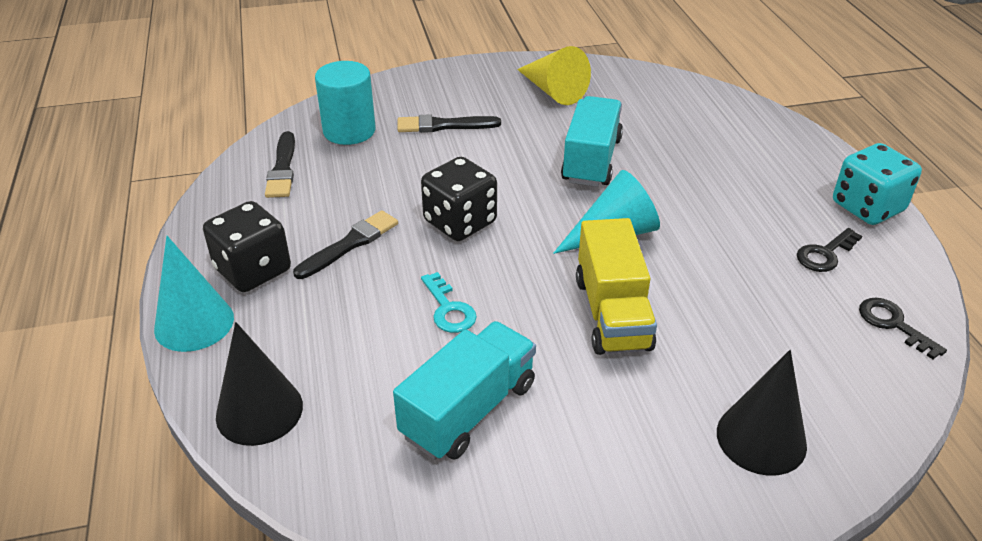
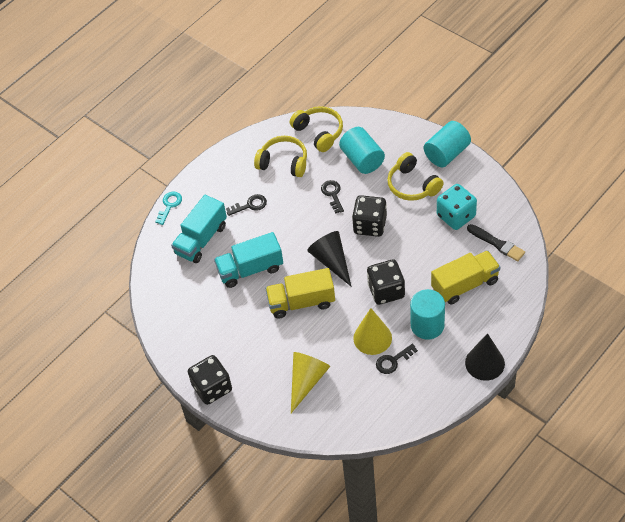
black brush: [265,131,295,198] [293,210,398,279] [397,114,501,133] = 3 -> [467,224,525,261] = 1
black dice: [203,201,291,292] [421,157,497,241] = 2 -> [188,355,232,405] [352,195,387,237] [367,259,405,305] = 3
black key: [797,228,862,272] [859,298,947,359] = 2 -> [226,194,267,216] [321,180,344,214] [376,344,418,374] = 3
turquoise cone: [154,236,234,352] [553,170,660,254] = 2 -> none = 0
turquoise cylinder: [315,61,376,145] = 1 -> [339,127,385,174] [410,289,445,340] [424,121,471,167] = 3
yellow cone: [517,46,591,105] = 1 -> [291,352,330,413] [353,308,392,355] = 2
yellow headphones: none = 0 -> [254,136,307,177] [290,106,343,152] [387,152,444,201] = 3
yellow truck: [576,218,657,355] = 1 -> [265,268,335,319] [431,250,500,305] = 2

